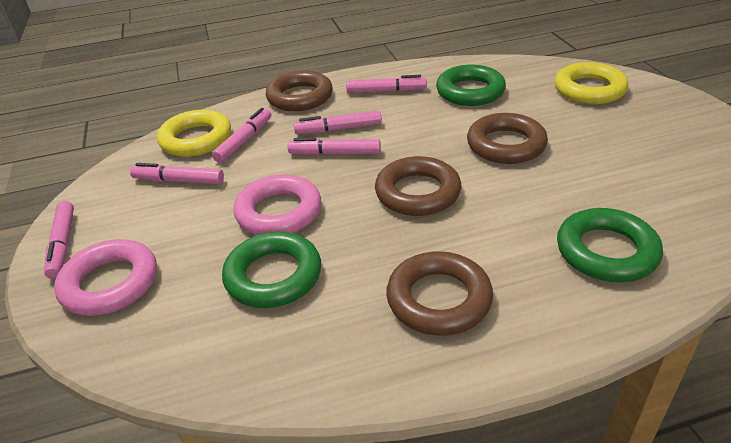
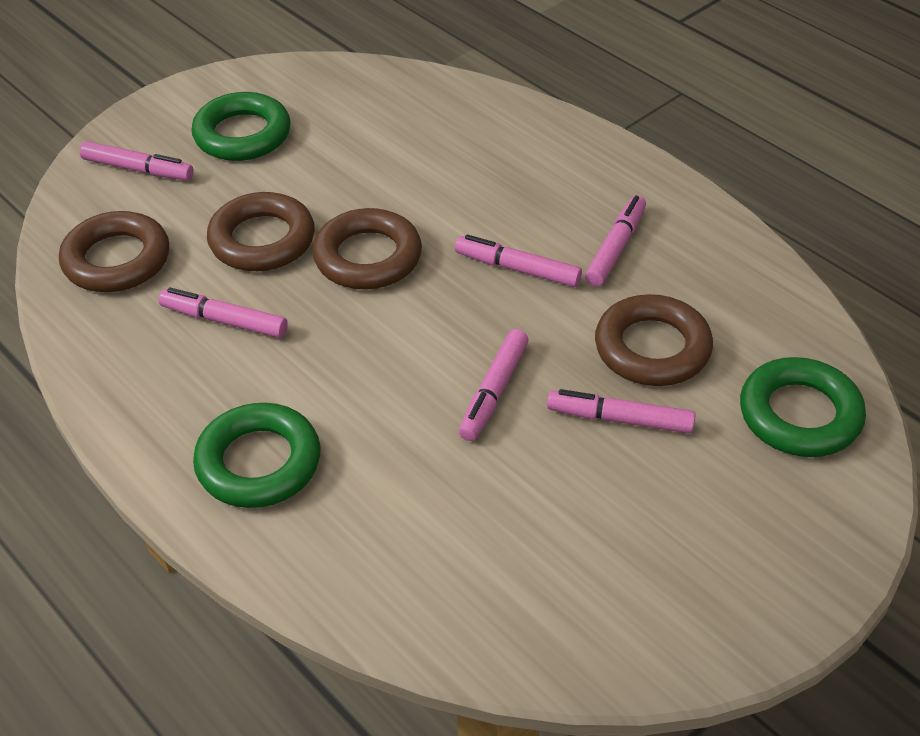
pink ring: [54,239,157,316] [234,174,321,235] = 2 -> none = 0
yellow ring: [157,110,231,157] [554,62,628,104] = 2 -> none = 0

